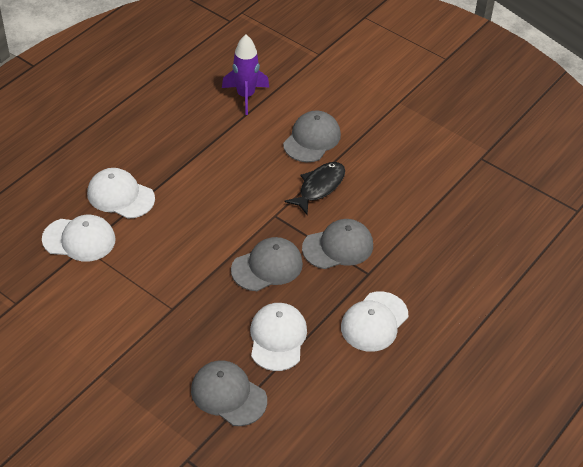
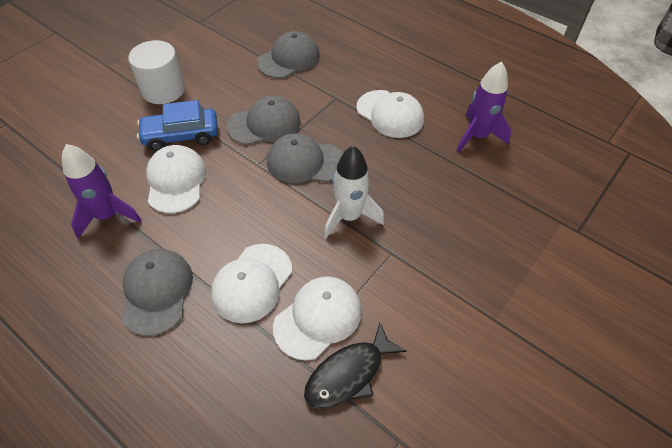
blue car: none = 0 -> [137,100,218,151] = 1
purple rocket: [222,35,269,115] = 1 -> [62,144,142,239] [457,61,511,153] = 2
white cylinder: none = 0 -> [128,40,185,104] = 1
white rocket: none = 0 -> [324,146,384,238] = 1

